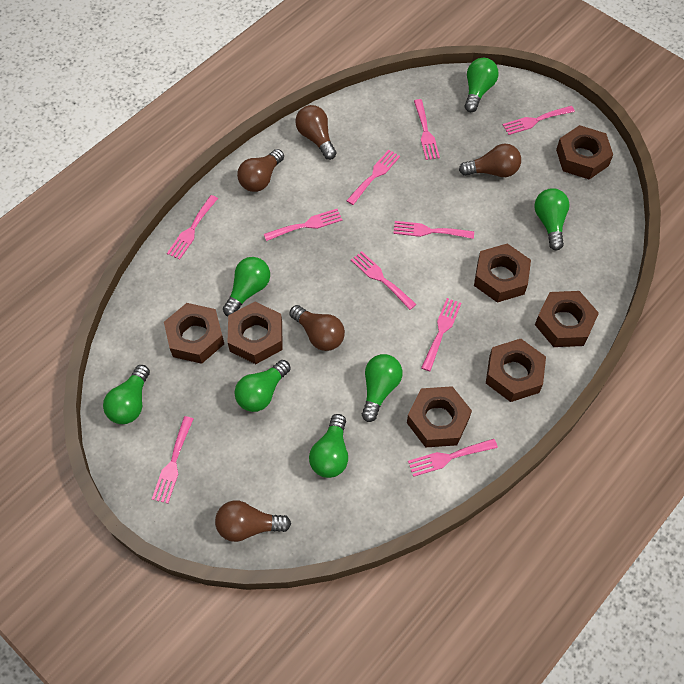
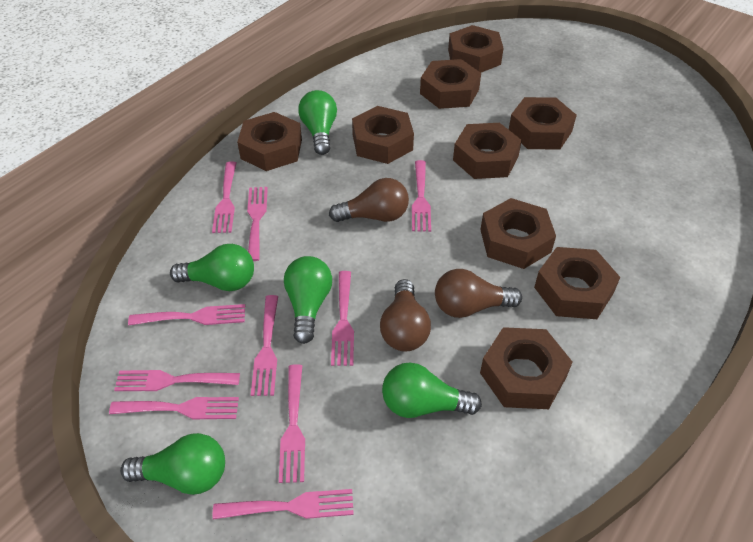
brown light bulb: [215,500,291,542] [237,149,284,192] [289,305,345,351] [295,105,337,160] [459,144,521,177] = 5 -> [329,178,409,222] [380,279,431,351] [435,269,522,318] = 3
brown nut: [164,303,224,364] [228,302,282,364] [407,386,472,448] [474,243,531,303] [486,339,546,402] [535,291,599,347] [556,125,613,179] = 7 -> [237,112,302,171] [352,106,414,164] [420,59,481,109] [448,25,504,73] [453,123,522,179] [480,198,556,269] [480,327,572,409] [509,97,577,150] [534,247,620,319] = 9
green light bulb: [103,365,150,424] [223,257,270,316] [235,360,291,412] [309,414,348,478] [362,354,402,422] [465,58,498,112] [534,188,569,251] = 7 -> [120,433,225,495] [170,244,254,291] [284,256,332,344] [298,90,337,155] [382,362,482,418] = 5

